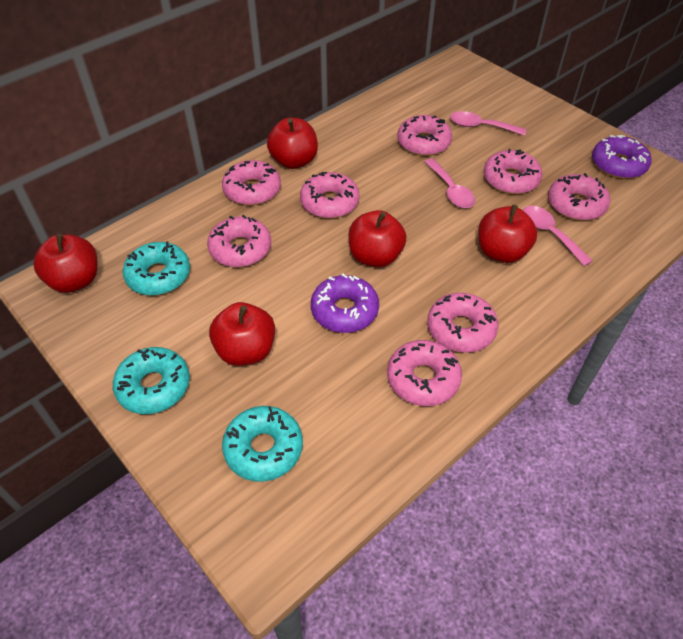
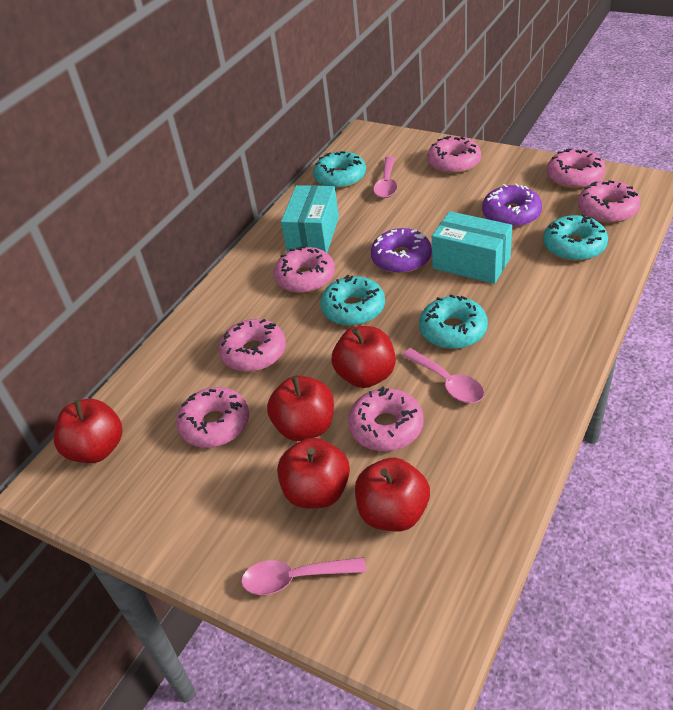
pink donut: [207,215,271,267] [222,160,281,205] [300,172,360,218] [387,340,462,406] [397,115,452,156] [427,293,498,353] [483,149,543,194] [548,173,610,220] = 8 -> [176,387,249,448] [219,319,286,372] [274,246,335,293] [348,387,424,451] [427,136,481,174] [547,149,606,189] [578,180,641,223] = 7
turquoise box: none = 0 -> [281,185,339,252] [432,211,512,284] = 2
turquoise donut: [113,347,190,414] [123,241,190,295] [222,406,303,482] = 3 -> [313,151,366,189] [320,275,385,326] [419,294,488,349] [543,214,608,261] = 4

